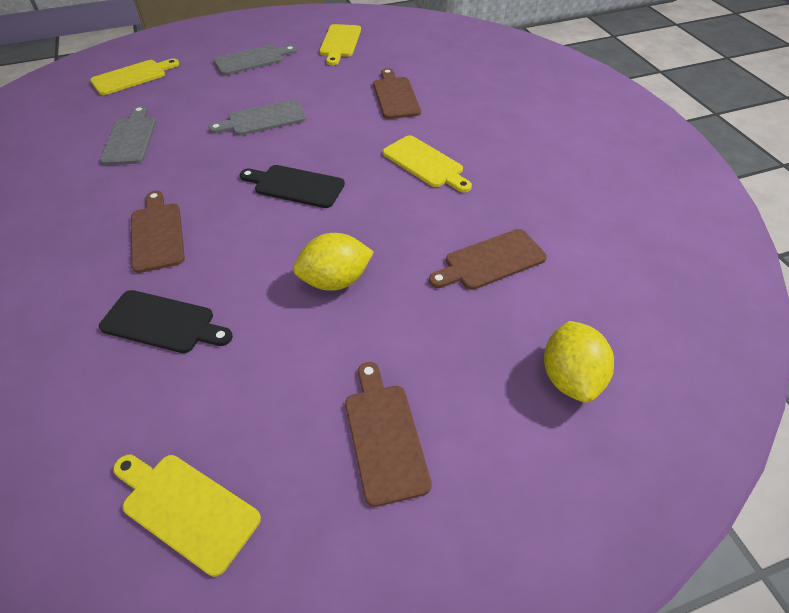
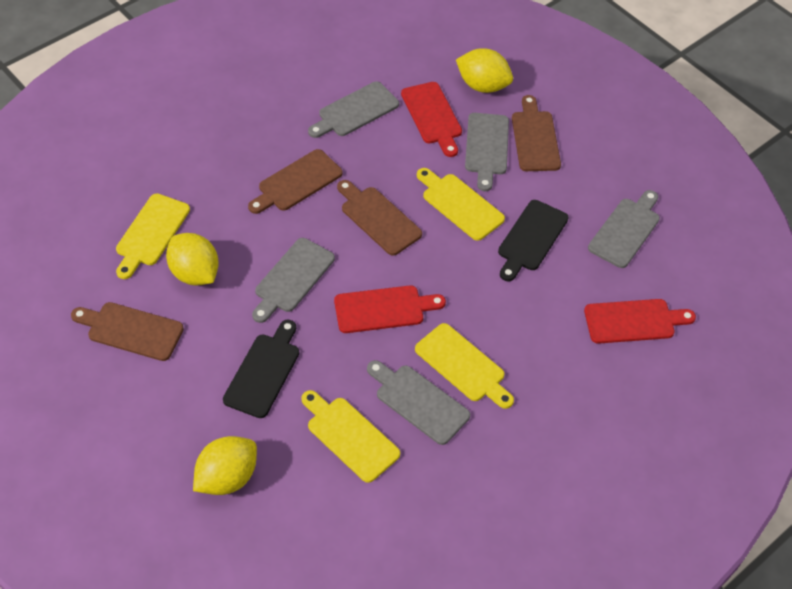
grey cutting board: [100,106,156,165] [209,100,306,136] [213,45,297,75] = 3 -> [252,238,335,323] [308,82,399,138] [367,360,470,445] [465,113,509,191] [588,190,660,268] = 5
red cutting board: none = 0 -> [334,285,446,333] [401,82,462,157] [584,299,696,344] = 3
yellow lemon: [293,233,374,291] [544,321,614,403] = 2 -> [166,233,219,285] [193,436,257,495] [456,48,513,93] = 3

